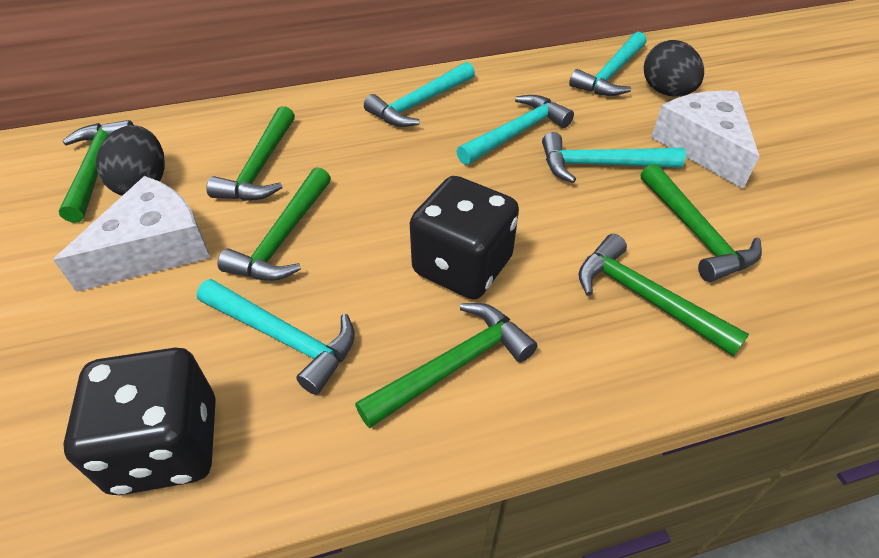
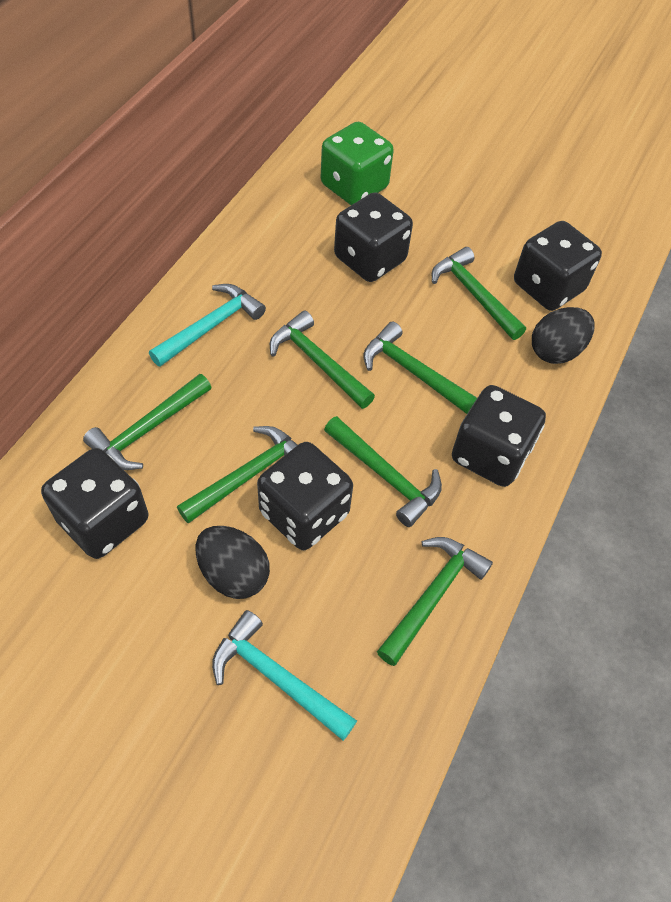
black dice: [63,348,216,495] [410,176,519,299] = 2 -> [41,448,148,559] [257,442,353,550] [334,192,413,282] [452,385,546,487] [514,221,602,311] = 5
green dice: none = 0 -> [321,121,394,205] = 1
green hammer: [59,120,134,223] [206,106,295,201] [217,167,331,281] [355,303,537,428] [578,234,749,356] [641,164,762,282] = 6 -> [83,374,212,470] [177,426,297,524] [270,311,375,409] [324,416,442,527] [364,322,477,414] [377,537,493,666] [432,247,526,340] = 7
turquoise hammer: [197,279,355,395] [364,62,475,127] [456,95,574,165] [542,132,686,183] [569,32,646,96] = 5 -> [149,284,266,367] [212,610,357,741] = 2
white cheese: [53,176,210,292] [651,90,760,189] = 2 -> none = 0

